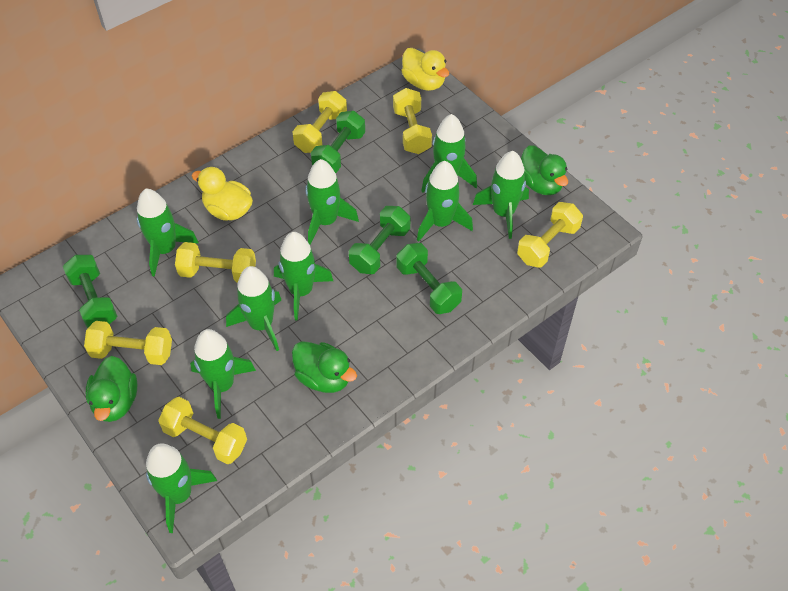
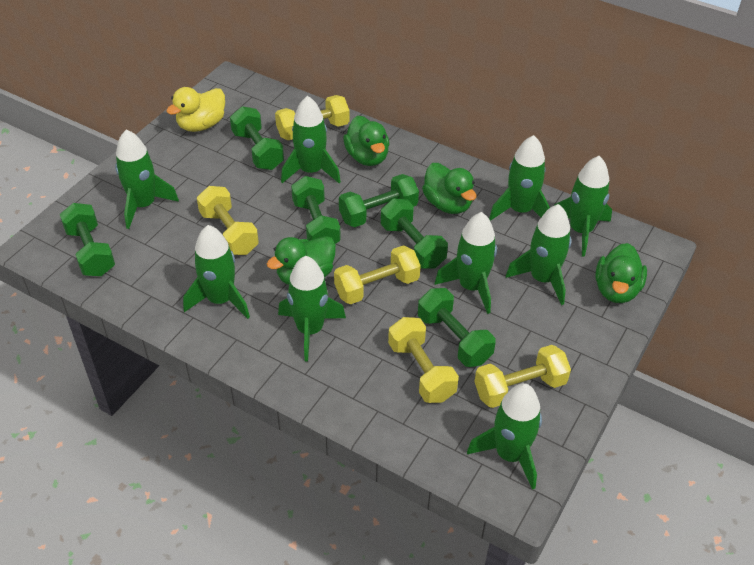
green duck: [85,356,137,422] [292,341,357,393] [521,145,568,195] = 3 -> [267,236,336,285] [343,116,389,166] [422,163,476,214] [595,243,647,303] = 4
green dumbbell: [63,255,117,328] [311,111,365,173] [349,206,410,274] [397,243,462,314] = 4 -> [60,203,115,276] [230,106,284,170] [291,176,341,244] [339,174,419,227] [381,199,448,269] [418,288,496,367] = 6
yellow duck: [192,167,253,221] [402,48,449,91] = 2 -> [166,87,225,132] = 1
yellow dumbbell: [84,321,172,365] [158,397,247,464] [175,242,256,283] [292,91,347,153] [393,88,432,154] [517,202,583,268] = 6 -> [197,186,259,255] [275,95,350,140] [334,245,421,304] [388,317,459,403] [474,345,571,408] = 5

